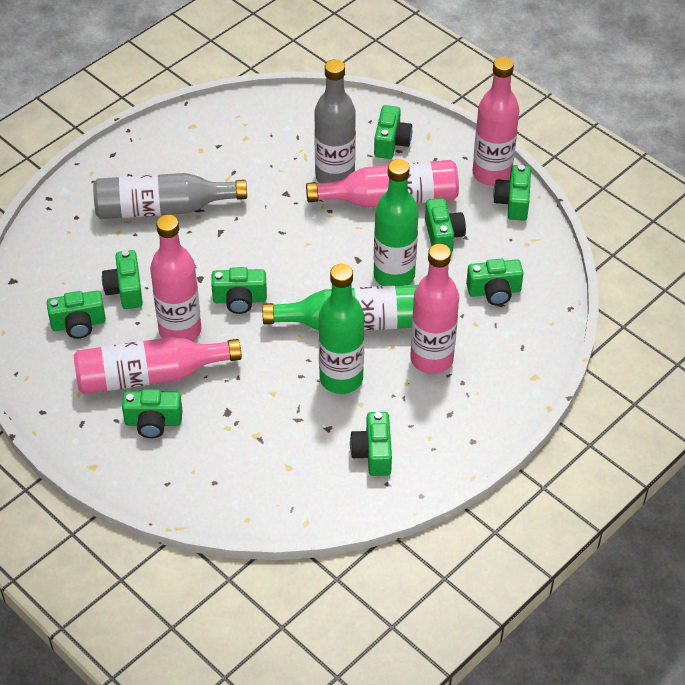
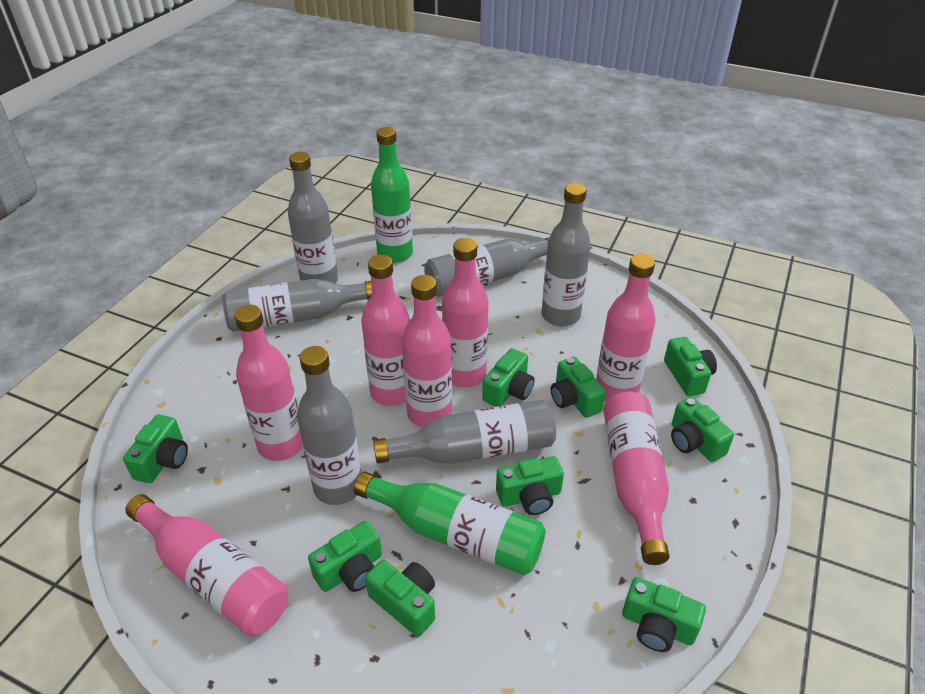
green bottle: [262,285,418,331] [318,264,365,394] [374,159,419,286] = 3 -> [354,472,546,575] [371,127,413,263] = 2
grey bottle: [93,173,247,219] [314,59,356,183] = 2 -> [222,279,372,332] [288,152,338,283] [297,346,361,505] [373,400,556,464] [424,237,550,297] [541,183,591,327] = 6
pink bottle: [74,337,242,394] [150,215,201,341] [306,160,459,208] [410,244,459,374] [473,57,519,186] = 5 -> [125,494,288,636] [234,305,303,461] [361,255,410,406] [402,275,452,428] [442,238,489,388] [596,254,656,402] [603,392,670,565] = 7

